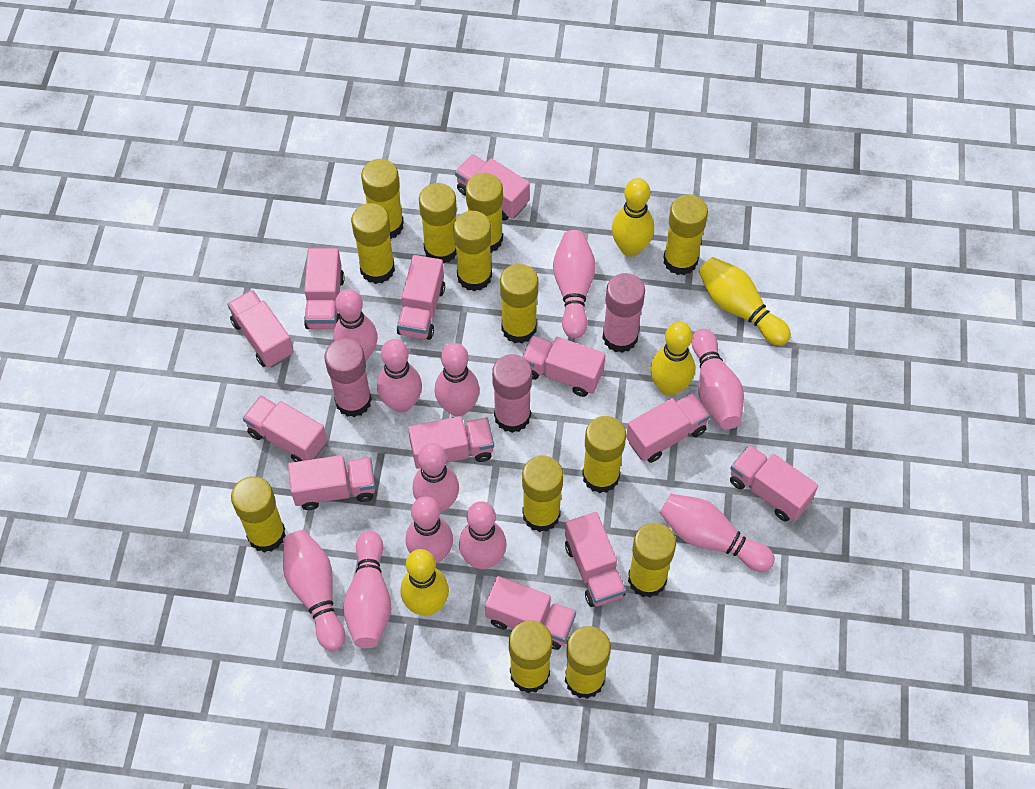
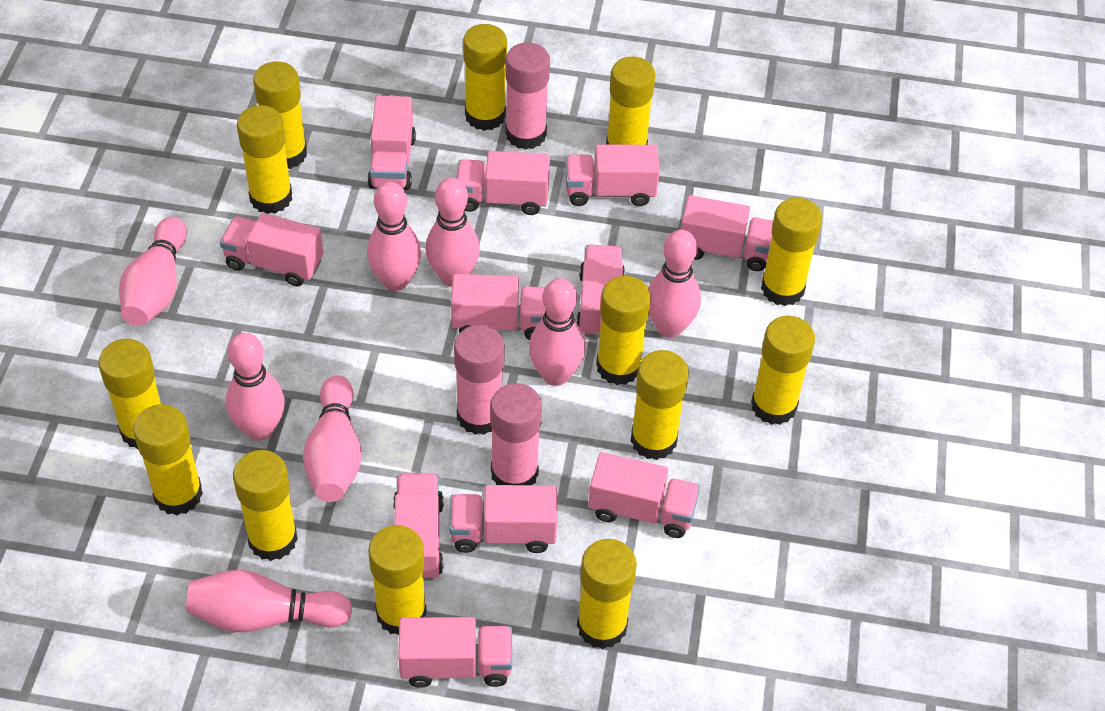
pink bowling pin: [283,530,345,651] [333,289,378,361] [343,531,391,648] [377,339,422,413] [406,496,453,563] [412,443,459,513] [435,343,480,416] [459,501,507,569] [553,230,596,339] [660,494,775,572] [691,329,744,429] = 11 -> [119,217,187,326] [186,570,352,632] [226,333,285,440] [303,375,362,502] [367,182,421,291] [426,178,480,287] [529,278,585,386] [648,230,701,338] = 8
pink truck: [227,290,294,367] [243,395,327,462] [288,455,375,510] [304,248,345,329] [397,255,445,340] [408,416,494,469] [455,154,530,221] [485,576,576,650] [522,335,606,397] [565,512,626,607] [626,393,710,463] [730,445,818,521] = 12 -> [220,213,323,287] [368,96,416,190] [393,473,444,581] [398,617,512,688] [449,485,557,553] [451,274,546,340] [456,151,550,215] [565,144,660,206] [576,244,625,338] [588,452,700,538] [681,195,773,271] = 11
yellow bowling pin: [400,549,449,616] [612,178,654,257] [650,322,695,396] [699,257,791,346] = 4 -> none = 0

